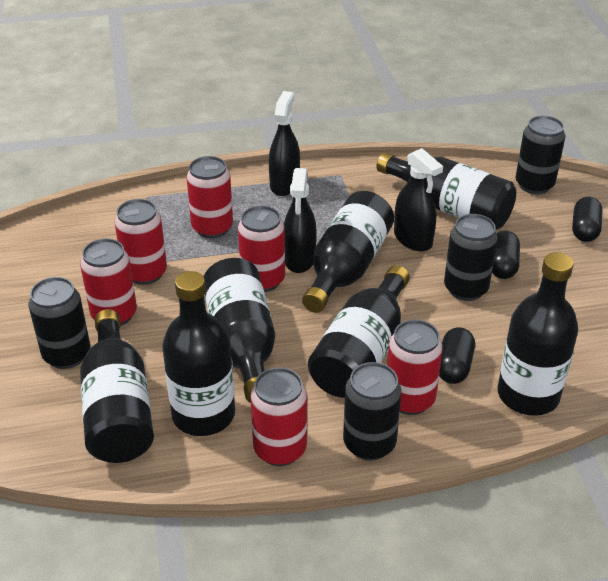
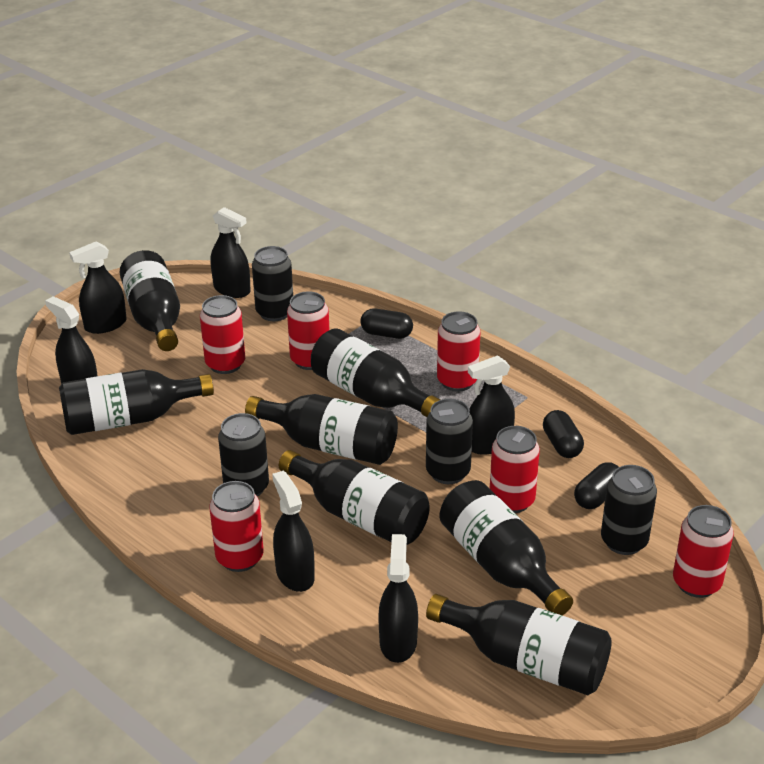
black spray bottle: [269,91,300,196] [284,168,317,273] [394,148,443,252] = 3 -> [45,296,97,384] [69,241,127,334] [210,207,251,298] [272,470,315,592] [378,534,418,663] [468,355,515,455] = 6

